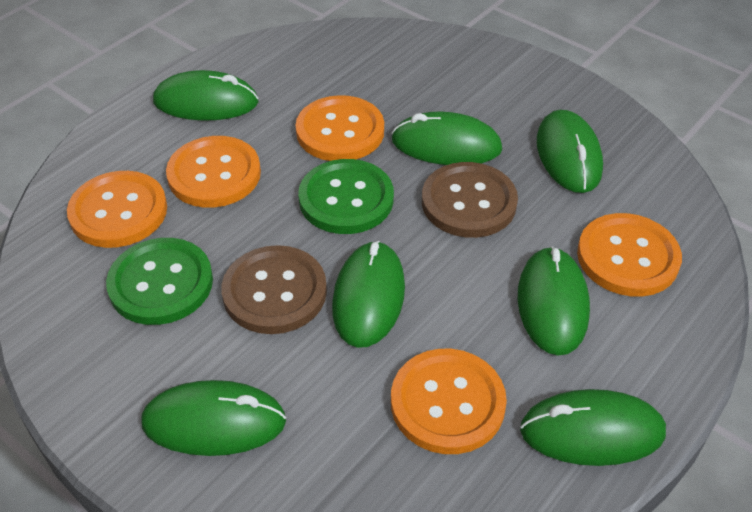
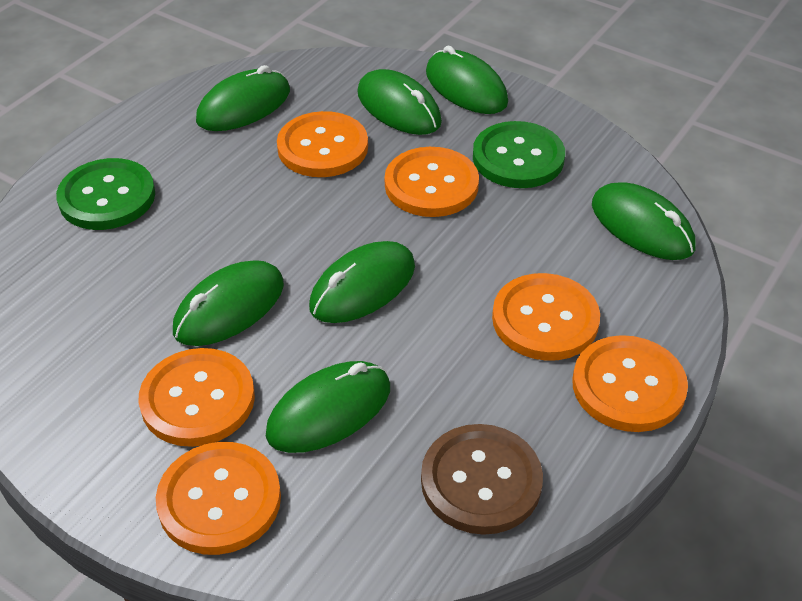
brown button: [221,245,327,334] [422,162,518,238] = 2 -> [421,424,543,535] = 1
orange button: [67,171,167,248] [166,136,261,208] [296,95,384,161] [391,349,507,454] [577,213,682,297] = 5 -> [139,348,255,447] [156,442,281,555] [277,111,368,177] [385,147,479,217] [492,273,600,361] [572,335,688,432] = 6

